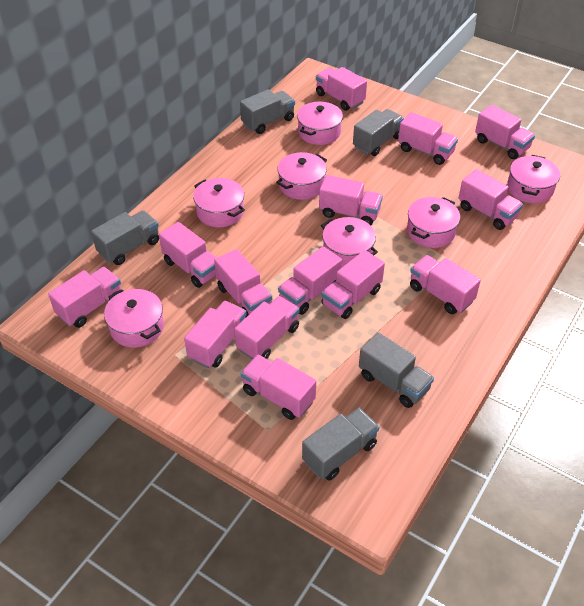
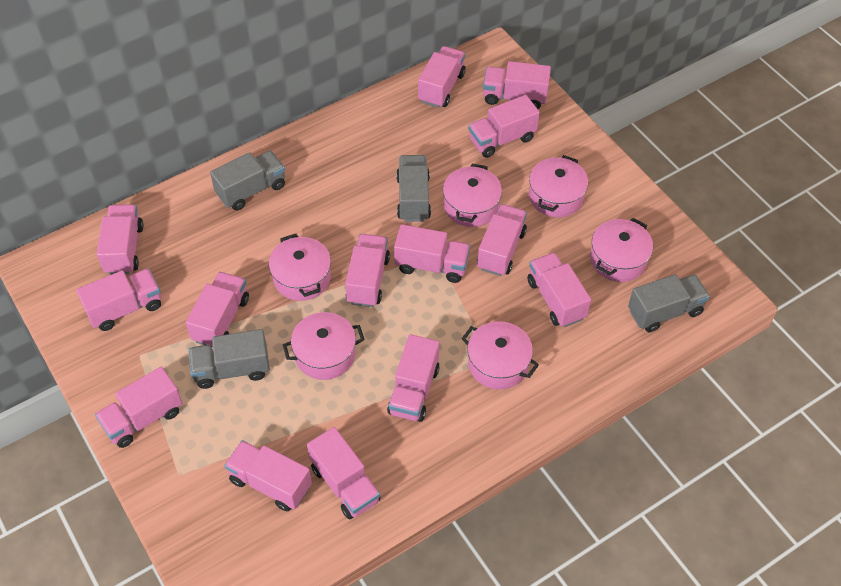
grey truck: [91,210,159,265] [240,89,295,134] [302,408,379,481] [353,109,404,156] [359,332,434,408] = 5 -> [188,329,270,389] [210,151,285,210] [396,155,431,222] [628,274,710,332] = 4
pink pot: [104,289,164,348] [193,178,245,227] [276,152,327,200] [297,102,343,145] [321,217,378,267] [407,197,460,248] [507,155,560,203] = 7 -> [269,234,331,301] [283,312,365,380] [443,164,502,227] [461,321,539,390] [529,155,588,217] [590,218,653,282] = 6

